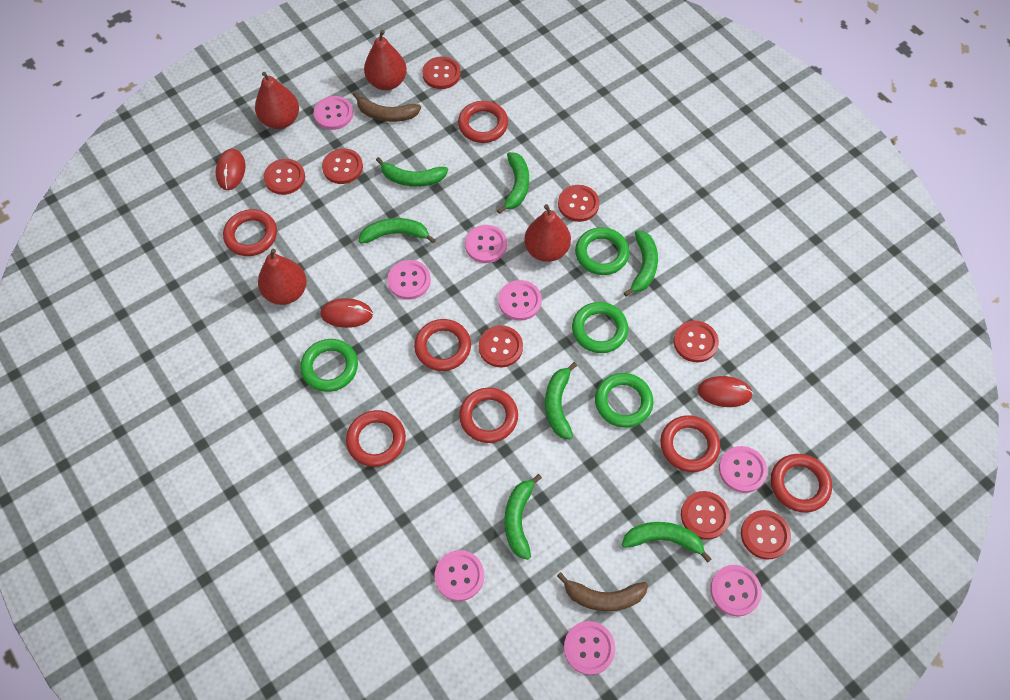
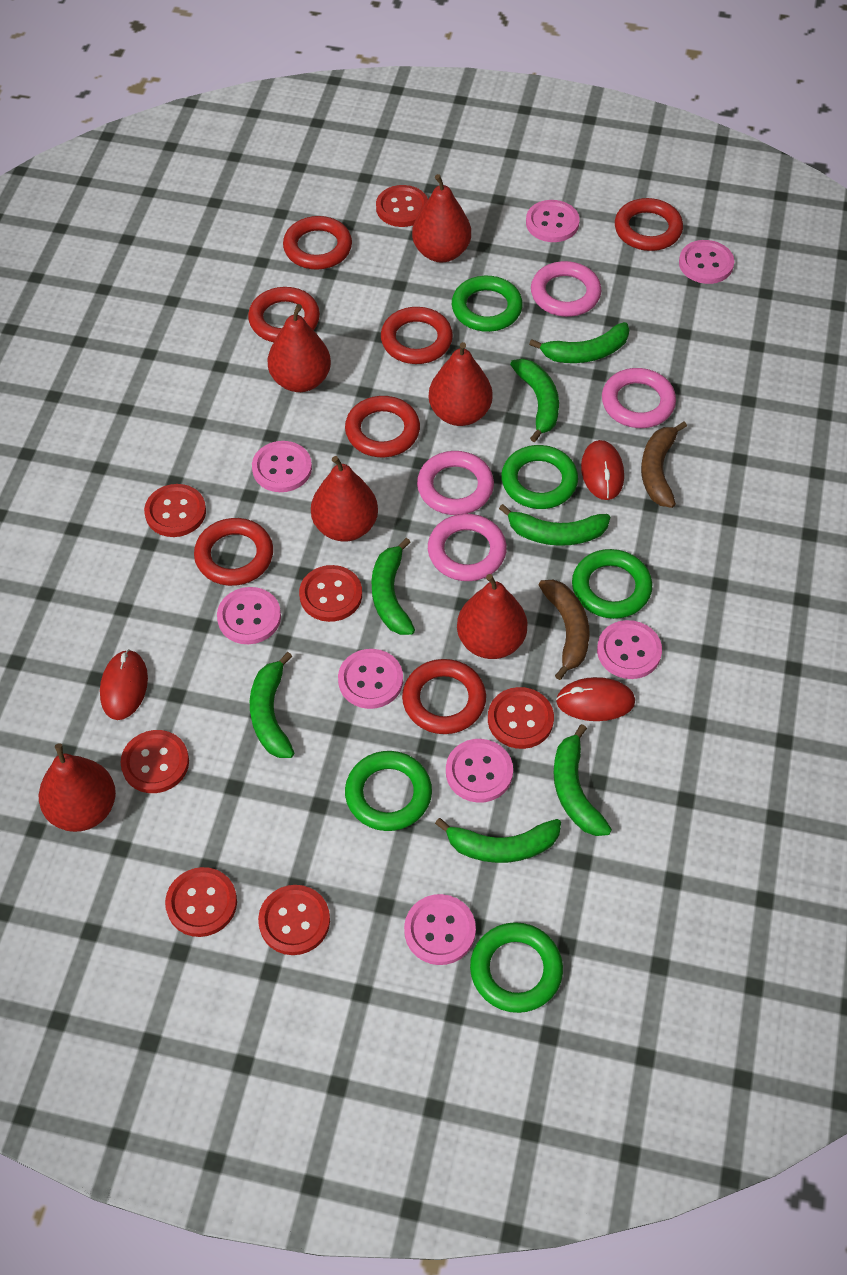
green ring: [300,339,358,392] [572,302,628,353] [575,227,629,275] [595,373,653,428] = 4 -> [345,751,432,831] [452,276,523,332] [470,922,563,1013] [501,445,578,509] [572,549,652,619] = 5
pink ring: none = 0 -> [417,451,494,515] [428,514,507,581] [531,261,601,317] [602,368,676,428] = 4
red button: [264,159,305,195] [322,148,363,184] [422,56,461,89] [479,325,523,367] [558,185,599,222] [674,320,719,362] [681,491,730,540] [741,510,791,560] = 8 -> [120,730,189,793] [144,484,206,537] [165,867,237,937] [258,885,330,955] [299,565,362,622] [376,185,428,227] [488,687,554,749] = 7
red pear: [255,72,299,129] [258,249,307,305] [364,30,407,90] [524,204,571,262] = 4 -> [39,743,116,832] [268,304,331,392] [311,456,378,542] [412,174,471,263] [428,342,493,426] [457,574,527,659] = 6

